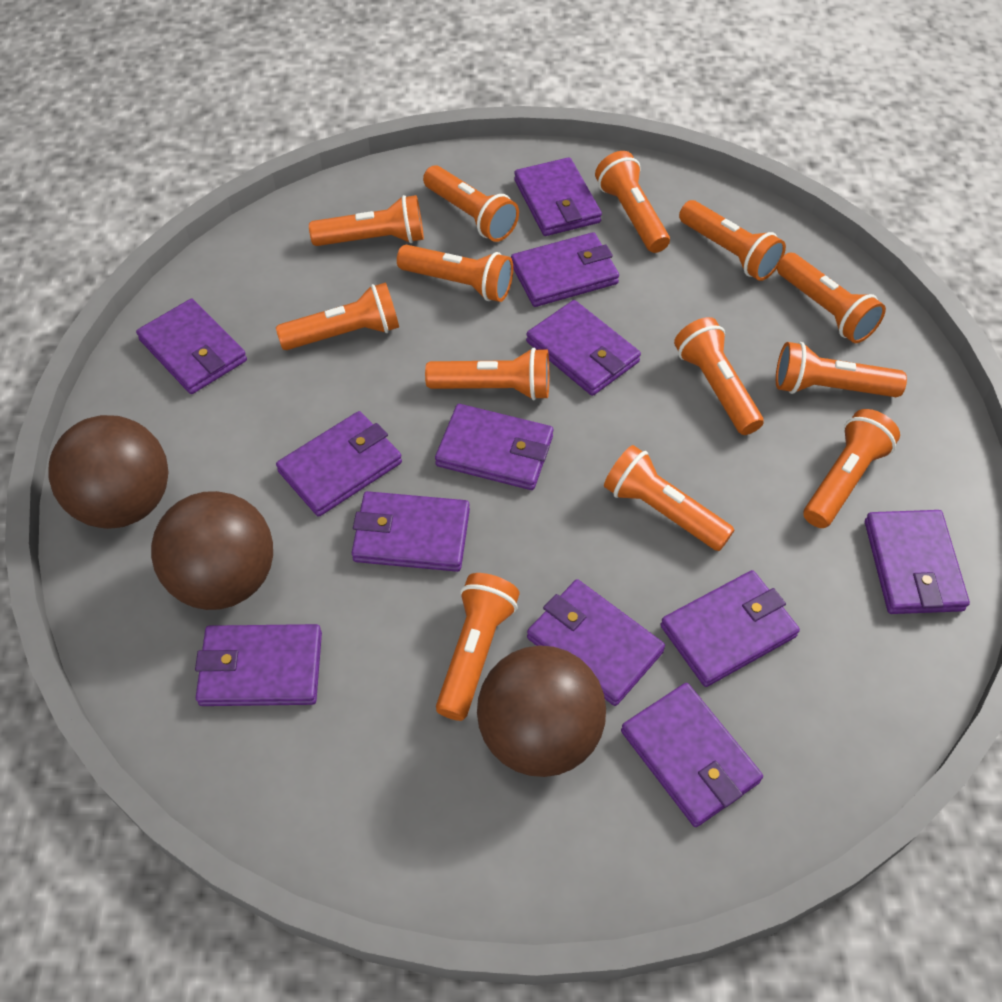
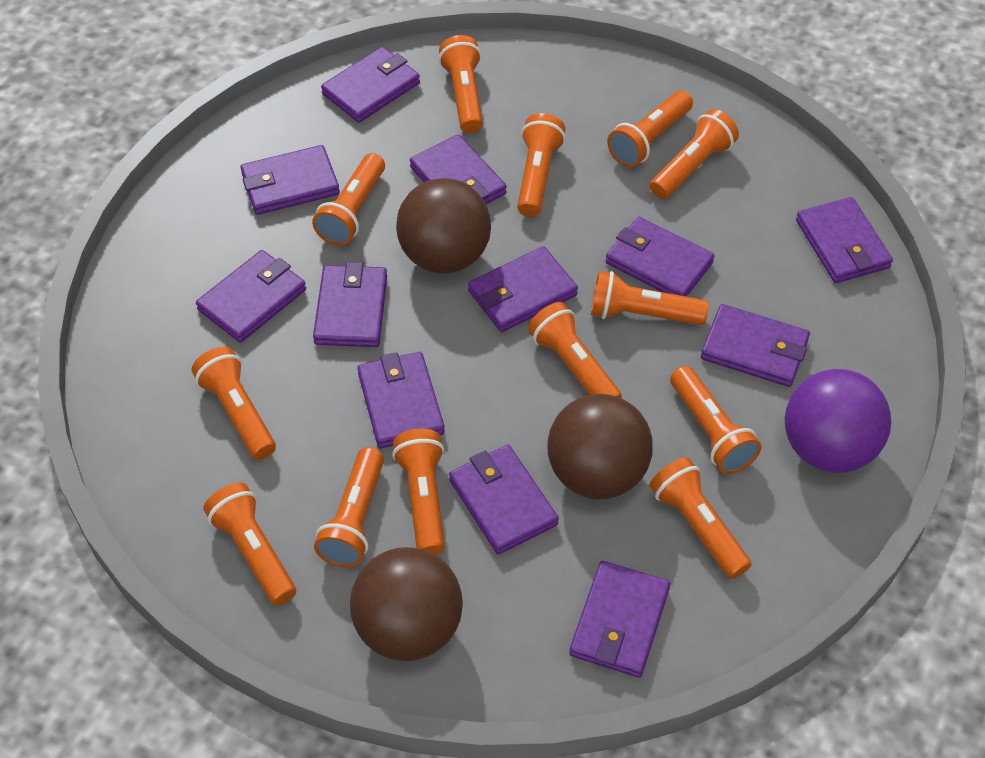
purple ball: none = 0 -> [785,369,891,473] = 1

